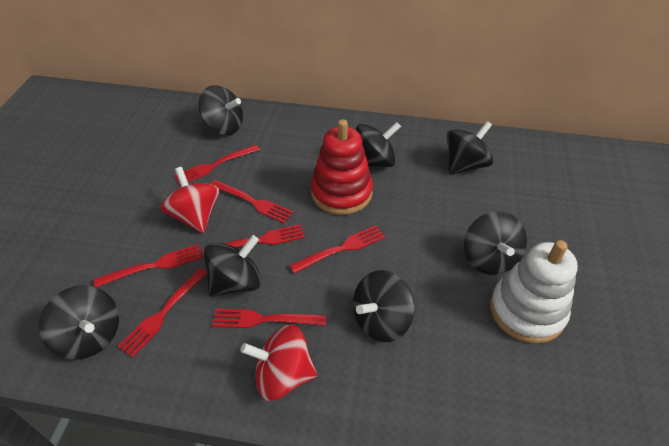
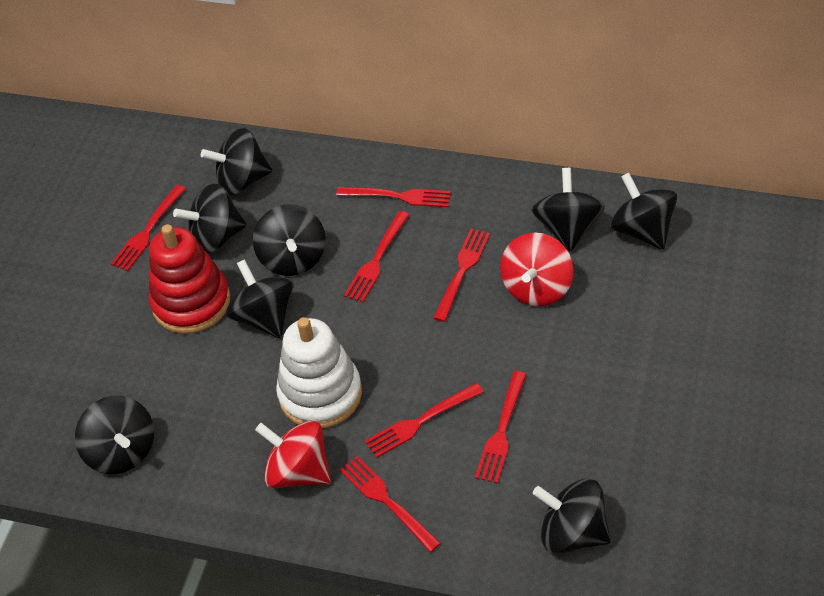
black spinning top: [39,285,119,359] [198,85,243,135] [204,235,262,297] [353,270,415,342] [356,122,401,167] [447,121,494,175] [464,211,527,275] = 7 -> [75,396,154,474] [173,184,247,254] [201,128,272,196] [226,259,294,338] [253,204,326,276] [532,168,605,252] [533,479,611,554] [610,173,677,250] = 8

